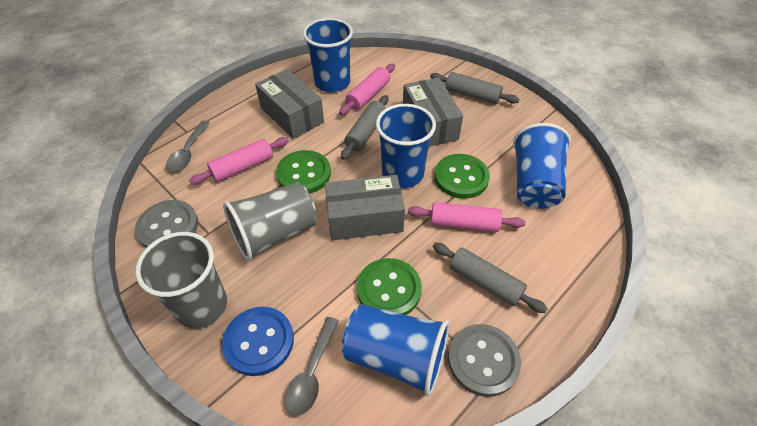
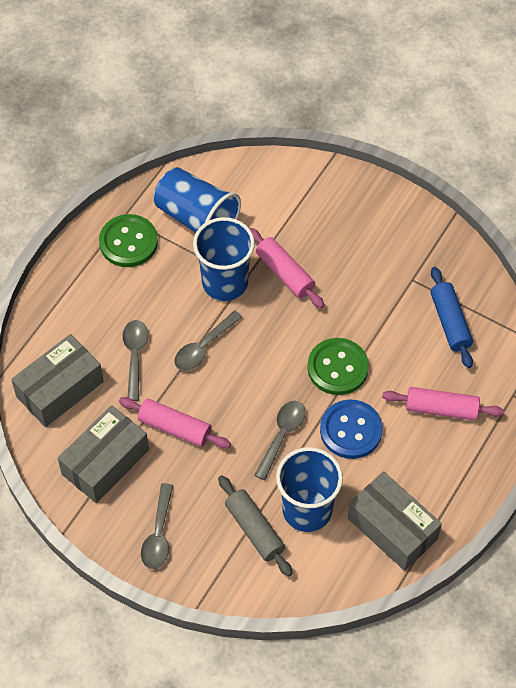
blue cup: [303,18,353,92] [342,304,449,396] [376,104,436,188] [513,123,571,209] = 4 -> [154,167,241,233] [193,217,255,301] [276,447,343,532] = 3
blue rolling pin: none = 0 -> [431,267,473,368] = 1
green button: [276,150,331,194] [357,258,422,315] [434,154,490,199] = 3 -> [99,214,158,267] [307,338,369,395] = 2
grey button: [135,200,198,248] [448,324,521,397] = 2 -> none = 0
grey cup: [135,232,227,328] [223,182,317,261] = 2 -> none = 0
grey rolling pin: [341,95,388,160] [430,72,519,104] [433,243,548,313] = 3 -> [218,475,292,577] = 1
grey spoon: [166,121,210,171] [284,317,339,416] = 2 -> [122,320,149,401] [141,483,173,569] [174,310,242,371] [254,401,305,480] = 4

